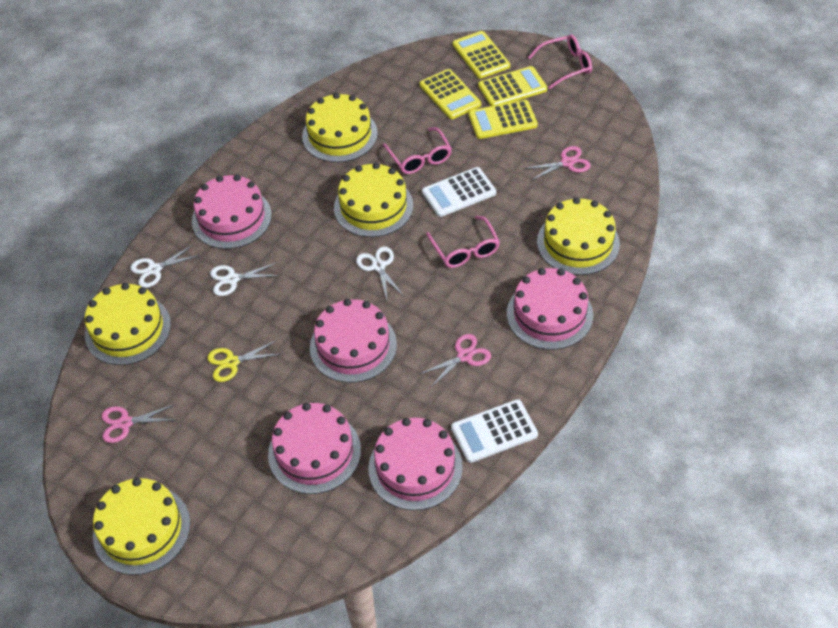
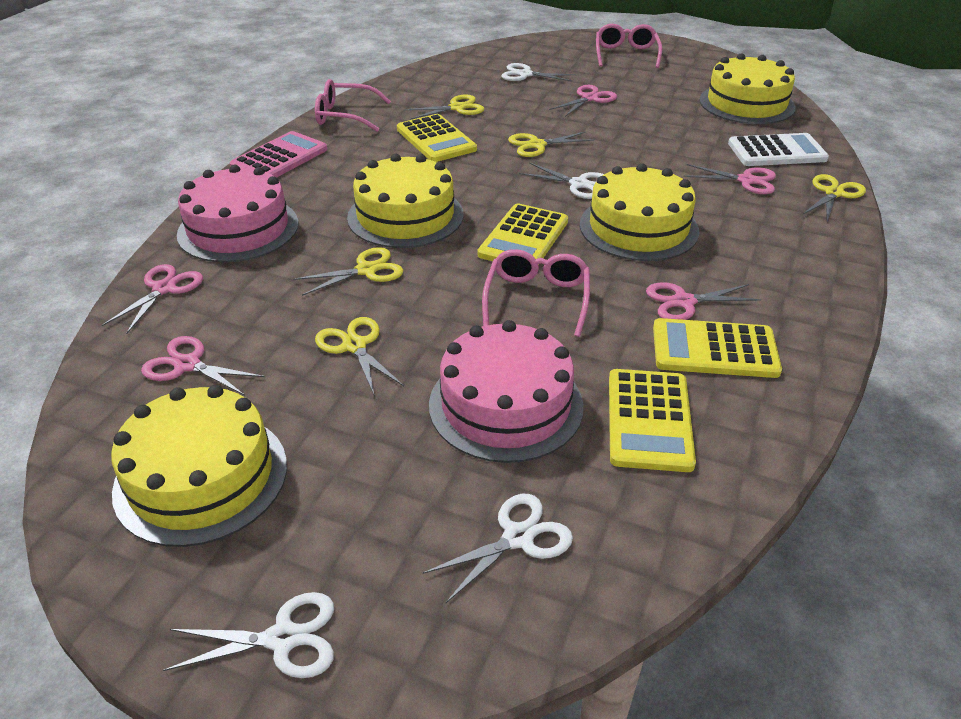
pink cake: [192,175,272,249] [268,403,361,494] [310,299,397,383] [368,418,463,510] [507,268,593,350] = 5 -> [177,165,298,263] [429,320,583,463] = 2
pink calculator: none = 0 -> [230,131,327,178] = 1
pink scissors: [102,404,175,443] [420,334,491,387] [524,146,591,180] = 3 -> [102,264,203,334] [141,336,264,396] [549,85,617,117] [646,282,761,320] [684,164,776,194] = 5
white calculator: [422,167,496,217] [451,399,538,463] = 2 -> [728,133,829,166] = 1
white scissors: [130,245,200,288] [210,263,280,296] [356,246,403,299] = 3 -> [163,592,334,678] [423,494,573,603] [501,63,576,81] [519,162,604,199] = 4
yellow cake: [85,283,171,365] [93,478,190,575] [302,93,378,162] [334,163,413,237] [537,197,620,275] = 5 -> [111,385,287,547] [347,154,464,248] [580,163,699,261] [699,53,796,124] = 4
yellow scissors: [207,340,280,382] = 1 -> [293,247,403,296] [315,317,404,394] [404,94,484,120] [508,132,594,157] [803,174,866,222] = 5

